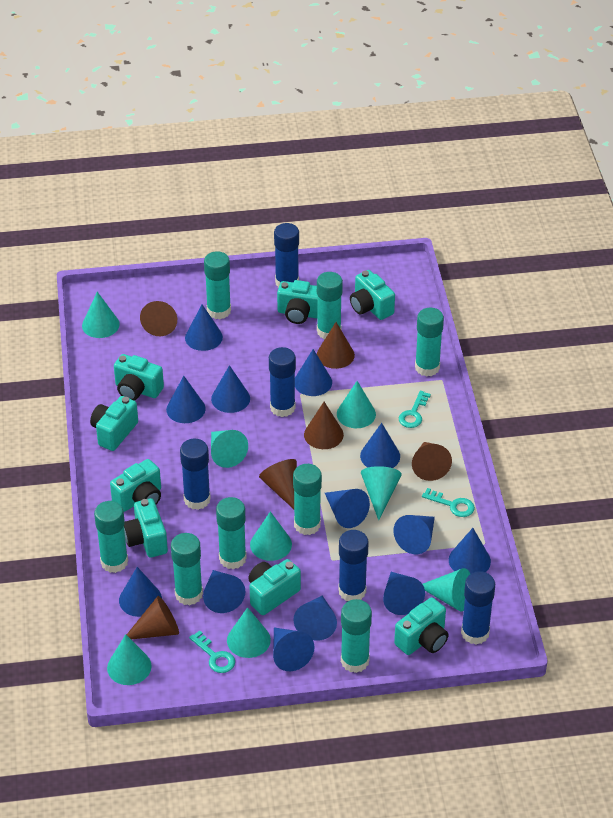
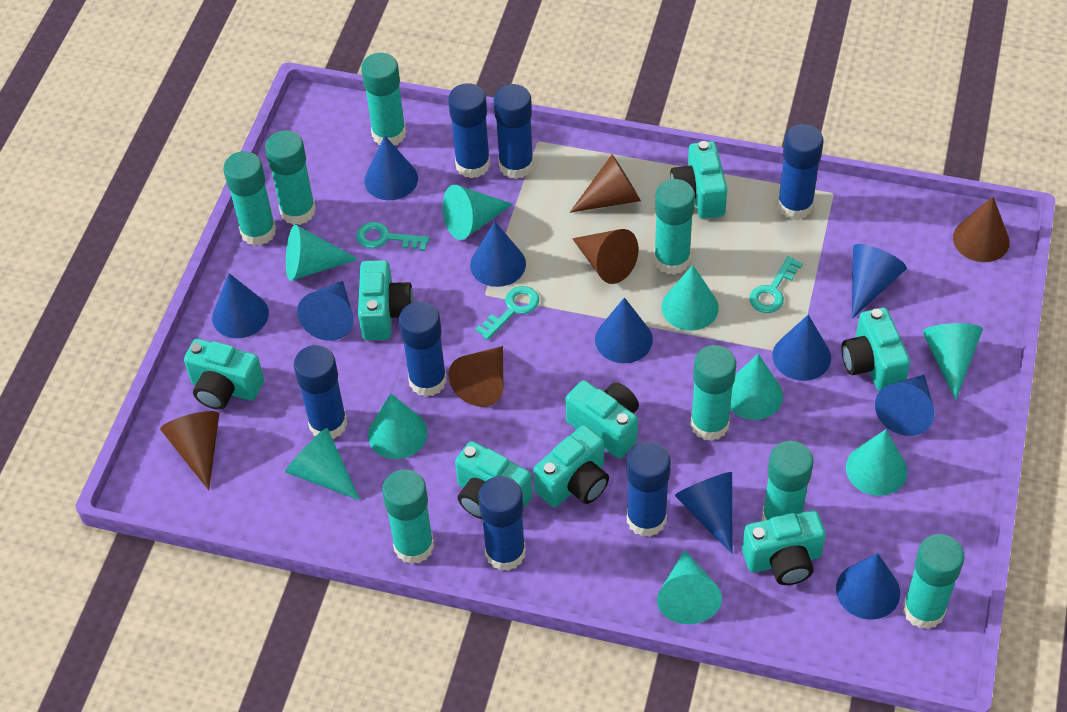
blue cone: [119,567,162,617] [166,376,206,423] [185,304,223,351] [203,570,245,613] [211,365,250,413] [273,627,314,671] [293,596,337,641] [295,349,332,396] [325,489,370,528] [360,423,400,468] [383,572,425,615] [393,515,435,554] [449,528,491,574] = 13 -> [212,273,269,338] [297,281,354,341] [364,136,418,200] [470,222,526,287] [595,297,653,363] [675,472,733,554] [772,315,831,381] [836,553,900,620] [852,244,907,319] [875,375,935,436] = 10
blue glue stick: [180,439,211,510] [269,347,296,417] [274,223,299,288] [338,530,368,601] [461,571,495,645] = 5 -> [294,345,347,439] [399,301,447,397] [448,83,490,178] [478,476,526,571] [494,84,534,179] [627,442,671,537] [777,124,823,220] = 7
brown cone: [127,596,179,639] [140,301,177,336] [259,459,297,509] [304,402,344,449] [317,322,355,369] [412,442,452,481] = 6 -> [160,411,219,490] [448,346,503,407] [570,154,641,213] [572,229,639,284] [953,196,1010,262] = 5
turquoise cone: [82,292,120,338] [107,634,152,685] [211,430,248,468] [227,607,271,658] [250,511,292,561] [337,381,376,428] [361,466,402,520] [423,568,470,612] = 8 -> [285,428,360,500] [286,225,358,281] [368,394,428,459] [443,185,513,240] [657,550,722,624] [661,265,719,331] [730,354,783,420] [846,429,907,496] [922,323,983,400] = 9

